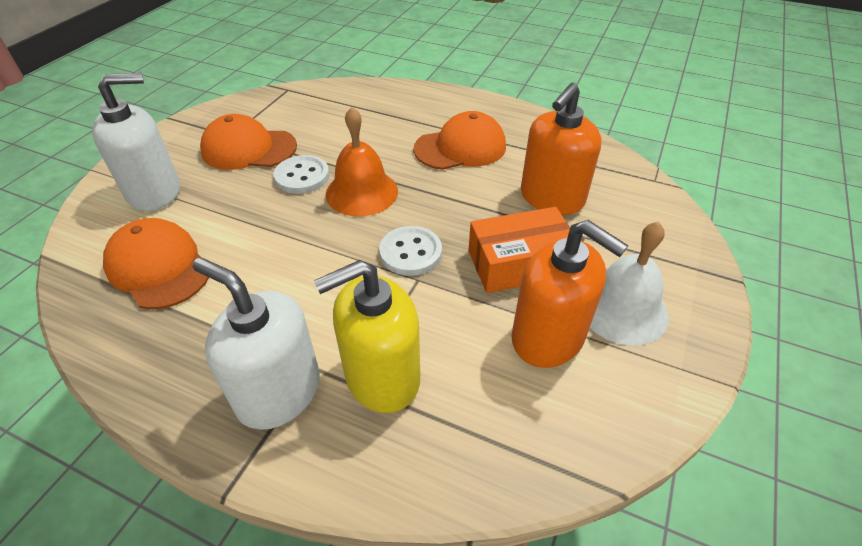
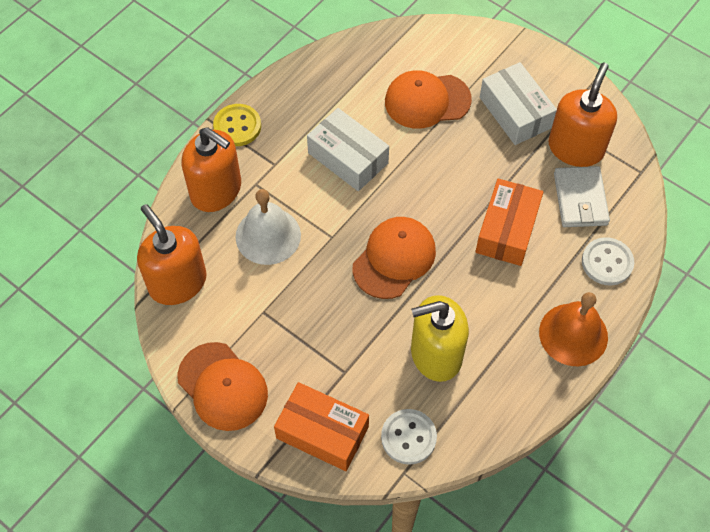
orange box: [469,207,570,293] = 1 -> [274,382,369,471] [475,179,543,266] = 2
orange soap dispenser: [511,220,628,368] [521,83,601,215] = 2 -> [137,204,207,305] [182,127,241,212] [548,63,617,167] = 3
white box: none = 0 -> [307,108,389,191] [480,62,557,145] = 2
white soap dispenser: [92,73,180,211] [193,257,320,430] = 2 -> none = 0
white wallet: none = 0 -> [554,166,610,227] = 1
yellow button: none = 0 -> [213,104,261,146] = 1

